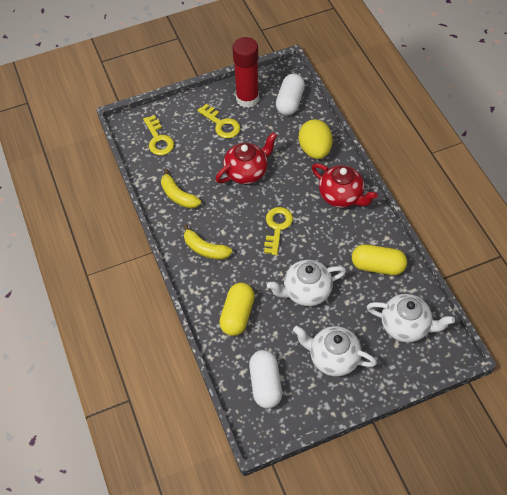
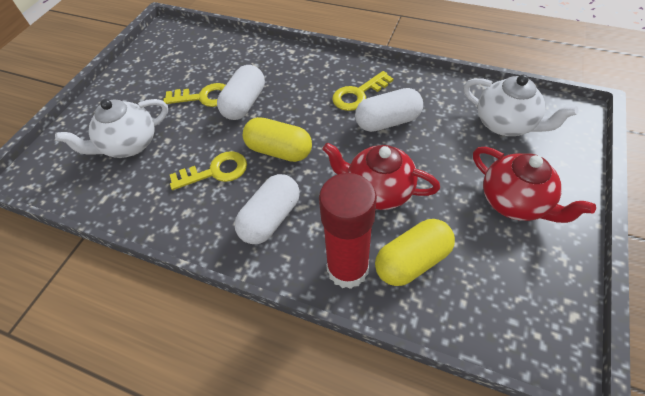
white capsule: [249,350,282,409] [276,74,305,115] = 2 -> [217,65,265,120] [234,174,300,244] [355,88,423,132] = 3
white teapot: [267,260,346,306] [293,326,377,377] [367,294,455,343] = 3 -> [55,99,168,158] [464,75,578,136] = 2
yellow banana: [161,169,201,209] [183,224,233,260] = 2 -> none = 0
yellow egg: [299,119,333,159] = 1 -> none = 0

